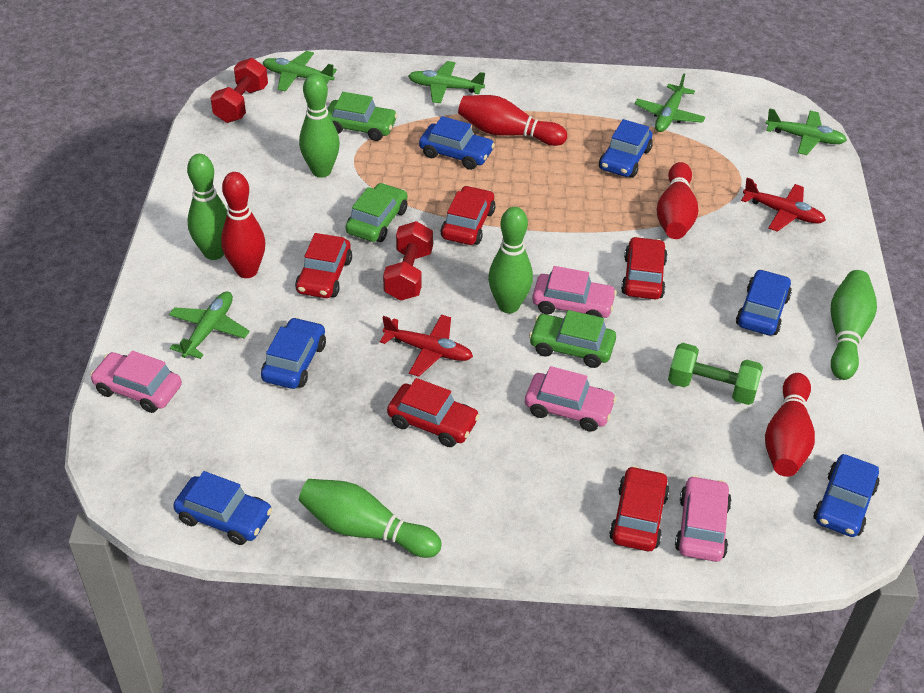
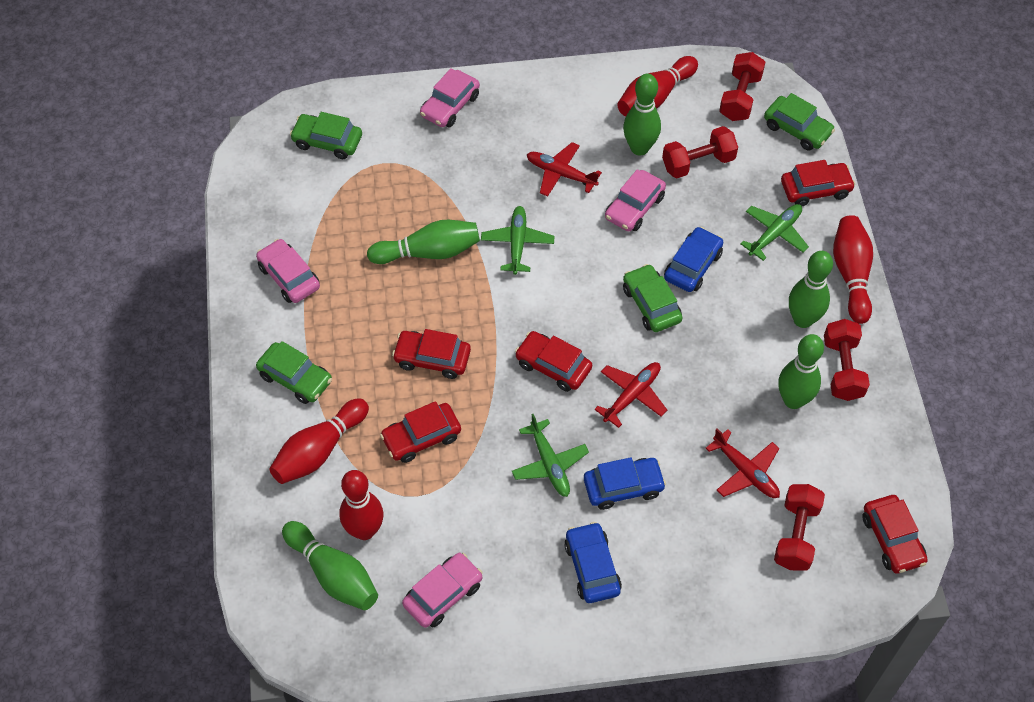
blue car: [173,471,272,545] [261,317,326,389] [419,116,495,170] [599,119,653,178] [736,269,792,336] [813,454,880,537] = 6 -> [564,522,622,603] [584,457,666,510] [664,227,723,292] = 3
green car: [328,92,398,141] [346,183,408,242] [529,310,616,368] = 3 -> [256,341,332,404] [290,112,362,159] [623,264,683,332] [764,93,835,151] = 4
green dumbbell: [668,343,763,405] = 1 -> none = 0
green plane: [169,292,250,359] [263,51,337,92] [408,61,485,103] [635,74,705,132] [766,108,847,155] = 5 -> [481,206,554,275] [512,414,589,497] [741,204,809,261] = 3
red dumbbell: [210,58,268,123] [383,221,433,301] = 2 -> [662,126,738,178] [719,52,765,121] [774,484,825,571] [824,319,870,401] = 4
red plane: [380,315,473,377] [741,178,826,232] = 2 -> [527,142,602,196] [594,362,667,428] [706,428,780,498] = 3

